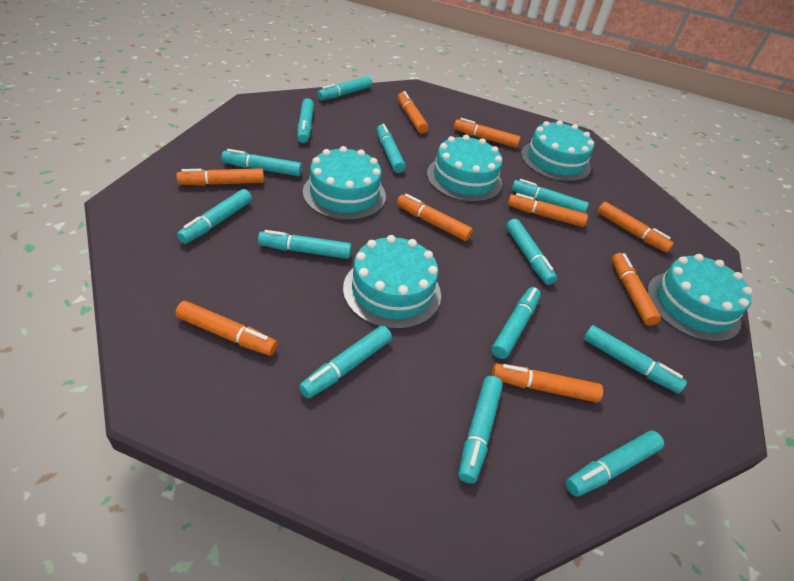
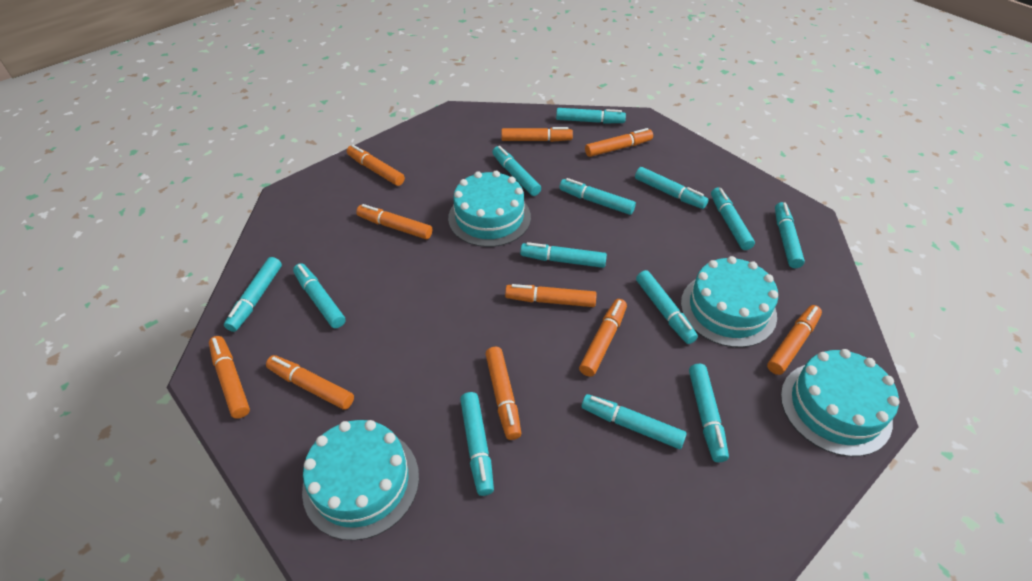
orange marker: [175,301,278,356] [176,168,264,186] [397,194,473,241] [398,91,428,134] [454,118,521,148] [492,364,603,403] [508,193,588,227] [598,202,674,253] [612,253,661,326] = 9 -> [209,336,250,419] [266,355,354,410] [347,145,405,186] [356,204,432,239] [485,347,521,440] [501,127,573,142] [505,284,597,307] [579,299,627,377] [585,128,653,157] [767,305,822,375] = 10
turquoise cake: [303,146,386,220] [343,235,441,329] [427,135,502,202] [521,120,594,182] [647,254,753,342] = 5 -> [302,420,419,541] [448,171,531,247] [681,256,778,348] [781,349,899,457] = 4

